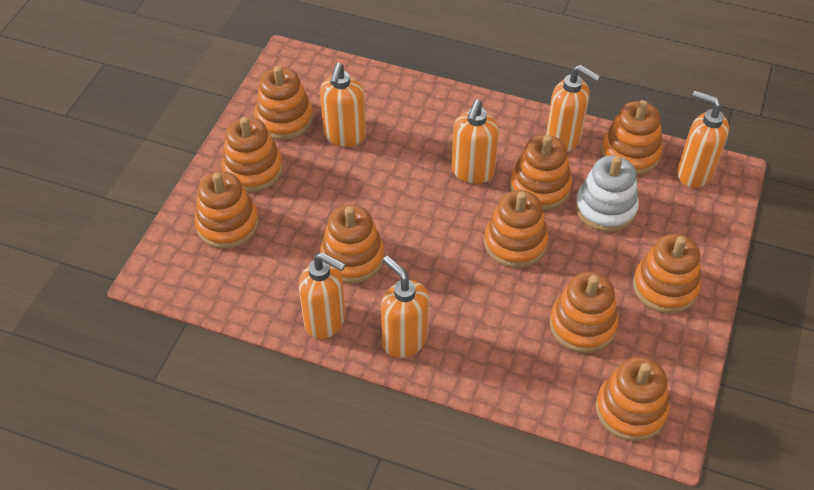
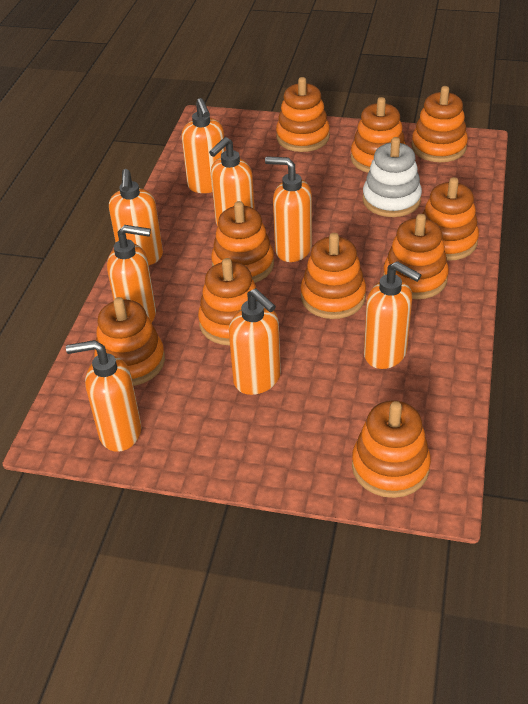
orange soap dispenser: [299,252,346,339] [320,63,366,147] [381,256,429,358] [452,100,499,184] [546,65,600,152] [677,91,729,188] = 6 -> [66,340,141,452] [107,225,156,323] [109,169,163,265] [181,98,225,193] [209,137,255,226] [229,288,281,395] [265,156,312,262] [364,261,421,369] = 8

